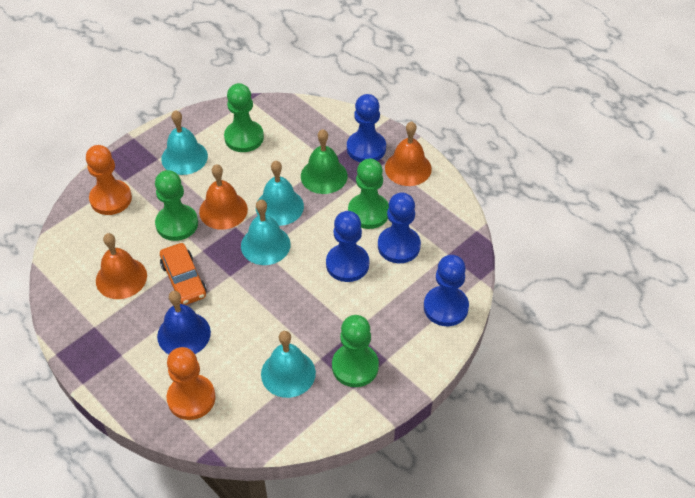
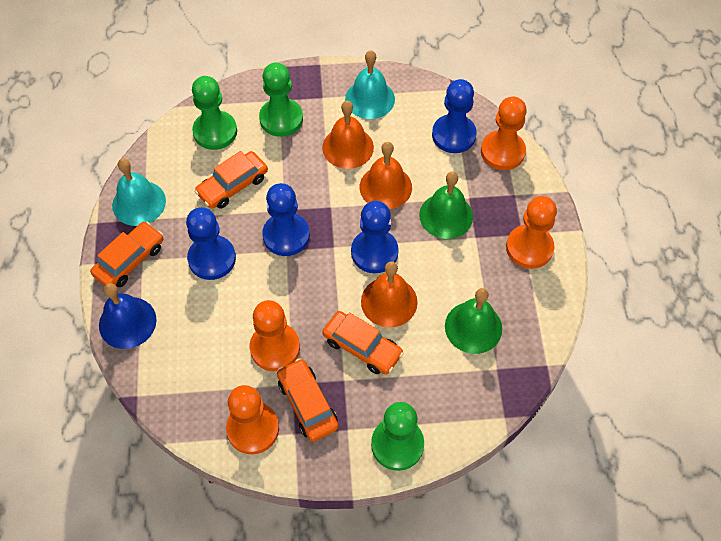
green bell: [301,129,348,194] = 1 -> [419,172,473,239] [445,288,502,354] = 2
green pawn: [155,170,198,241] [224,83,264,152] [332,315,379,387] [348,159,389,229] = 4 -> [192,76,237,150] [259,63,303,137] [371,402,424,471] = 3
orange car: [160,243,207,305] = 1 -> [90,221,163,287] [195,151,268,209] [277,358,339,442] [322,311,404,375] = 4
orange pawn: [86,145,132,215] [167,347,216,420] = 2 -> [226,385,279,454] [250,300,300,371] [481,96,527,170] [506,196,557,269] = 4
turquoise bell: [161,110,208,175] [241,200,291,265] [256,161,304,226] [261,331,316,398] = 4 -> [112,158,166,226] [345,50,395,119] = 2

